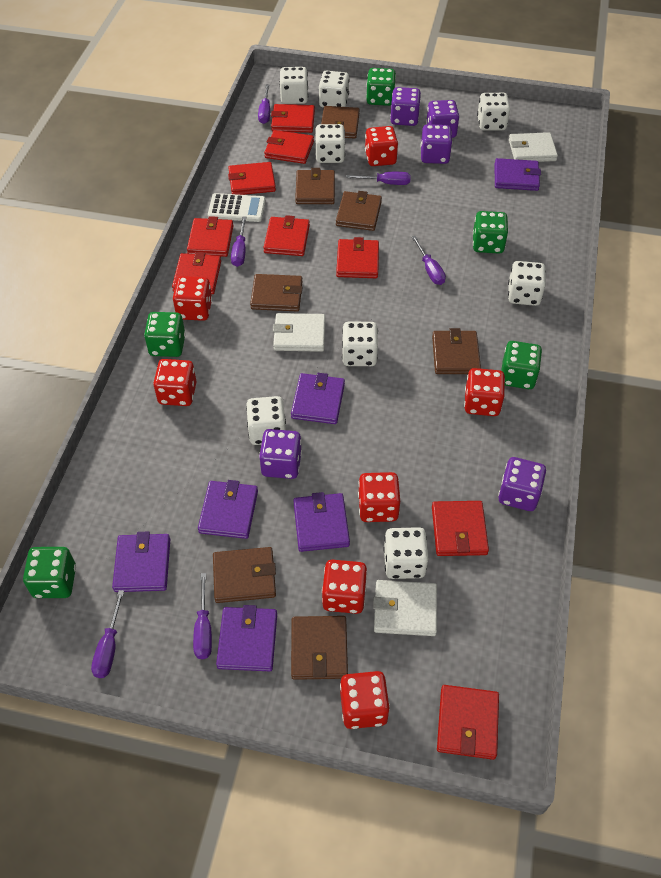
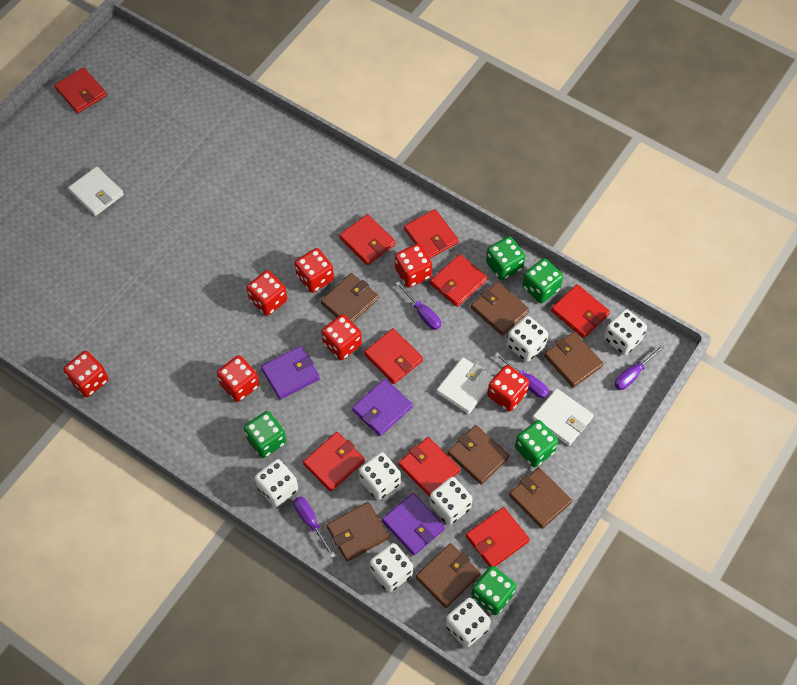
purple dice: [259,429,302,479] [390,87,421,126] [421,124,452,164] [426,100,459,138] [498,457,546,511] = 5 -> none = 0
purple screwdriver: [91,590,124,678] [193,573,212,659] [231,216,246,267] [258,84,270,124] [346,172,411,185] [412,236,446,285] = 6 -> [294,496,336,558] [396,281,441,330] [495,352,549,399] [614,345,665,390] = 4
purple wallet: [112,531,170,592] [198,480,258,539] [216,605,277,671] [291,373,345,424] [293,492,350,552] [495,158,541,191] = 6 -> [261,346,320,400] [352,379,413,436] [382,493,445,555] = 3
white calculator: [208,193,266,222] = 1 -> none = 0
white dice: [246,396,286,445] [279,67,308,104] [315,124,345,163] [319,71,349,107] [342,322,378,366] [383,527,428,579] [477,93,510,131] [508,261,546,306] = 8 -> [255,459,298,507] [359,452,401,500] [370,543,413,592] [430,477,473,525] [445,598,491,648] [507,316,548,362] [604,309,647,355] = 7

